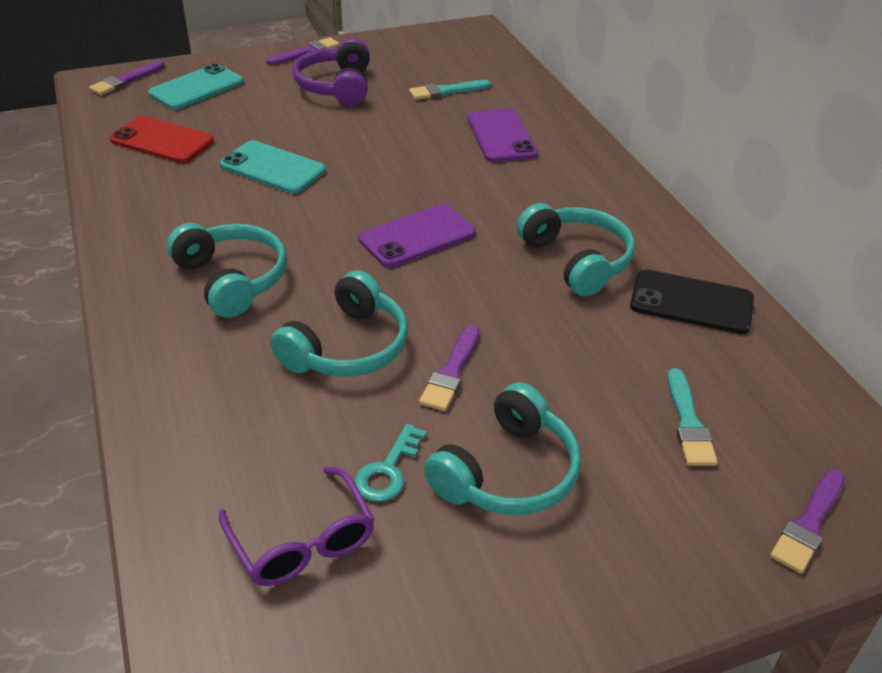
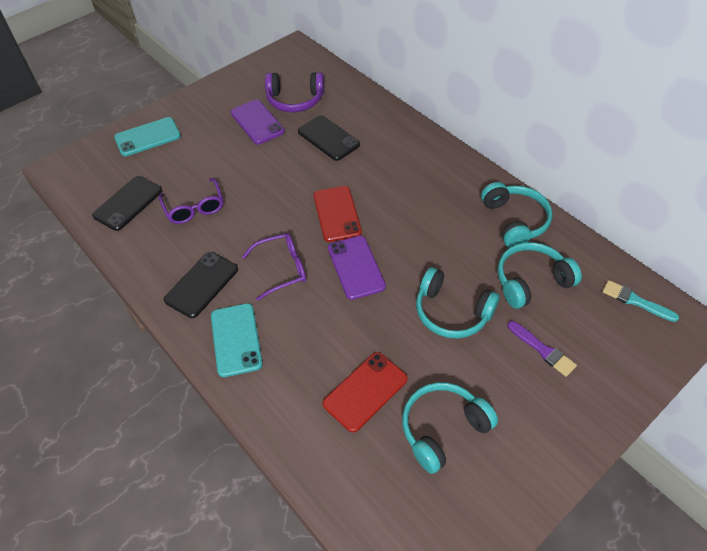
black phone: [630,269,754,334] = 1 -> [92,176,162,231] [164,252,238,318] [298,115,360,161] = 3
purple brush: [89,61,165,95] [266,37,340,65] [419,325,479,411] [770,469,845,574] = 4 -> [508,321,577,377] = 1
purple glasses: [219,467,375,586] = 1 -> [159,178,223,224] [242,233,306,301] = 2
red phone: [110,116,214,163] = 1 -> [314,186,362,242] [323,352,408,432] = 2
turquoise brush: [409,80,491,100] [667,368,718,466] = 2 -> [602,280,679,322] = 1
turquoise key: [354,424,427,502] = 1 -> none = 0

